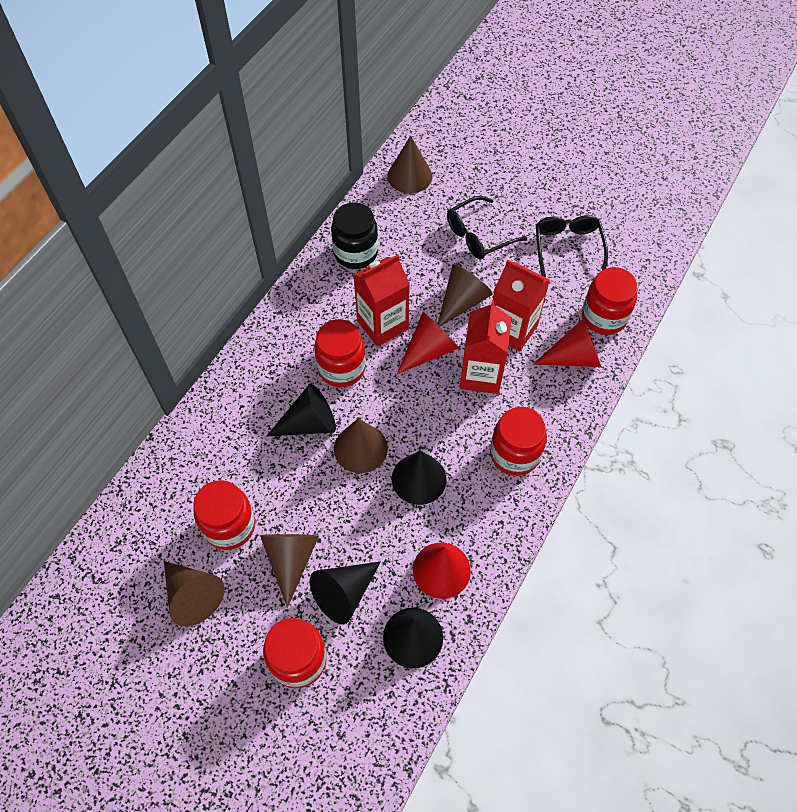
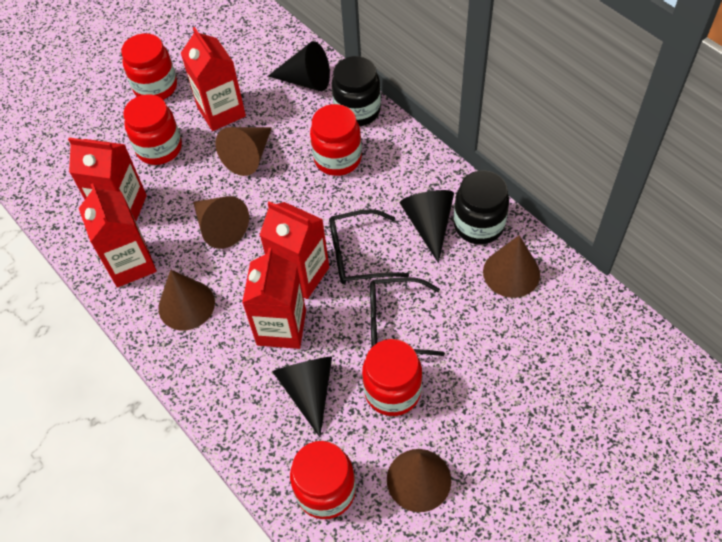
black cone: [267,384,336,436] [310,561,381,624] [383,608,443,668] [392,451,447,505] = 4 -> [268,41,330,91] [272,356,332,437] [400,190,454,263] = 3
black jar: [331,203,378,269] = 1 -> [332,56,381,126] [454,170,509,245] = 2
red carton: [353,254,410,347] [460,300,512,394] [493,260,550,352] = 3 -> [68,138,147,221] [79,183,157,287] [181,27,246,131] [242,248,306,349] [260,201,329,299] = 5
red cone: [397,312,459,374] [413,543,471,599] [533,318,601,367] = 3 -> none = 0

